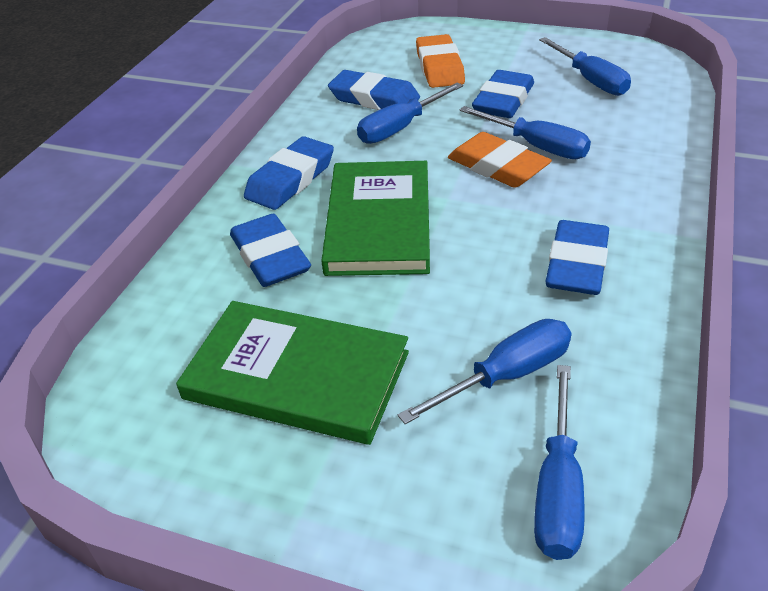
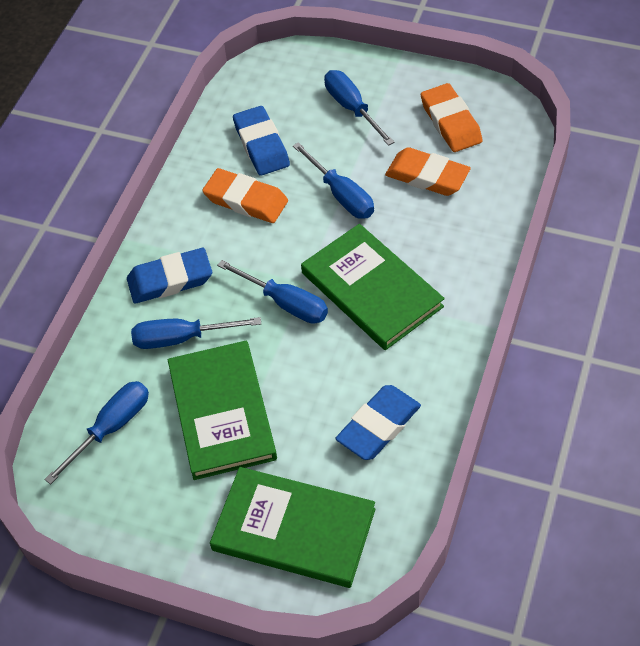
blue eraser: [230,214,311,287] [244,136,334,210] [328,70,420,110] [472,70,534,118] [546,220,609,295] = 5 -> [127,248,212,304] [233,106,290,176] [335,385,421,460] = 3
green book: [176,301,409,445] [321,161,430,276] = 2 -> [168,341,277,480] [210,467,375,588] [301,224,445,350] = 3
orange eraser: [416,34,465,88] [448,132,552,188] = 2 -> [202,168,288,223] [385,147,471,196] [421,83,483,152] = 3

